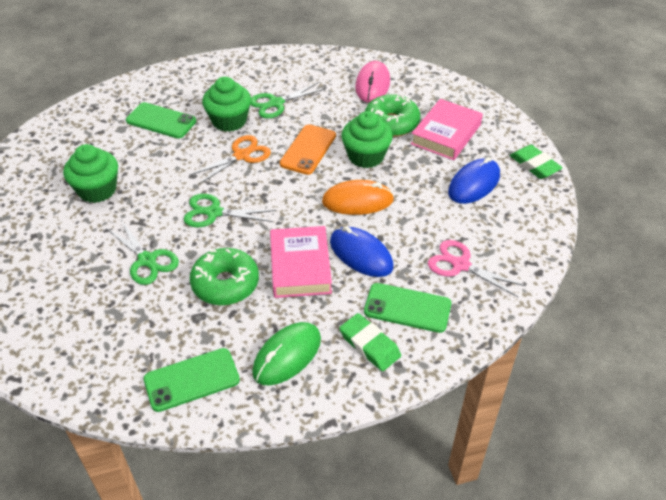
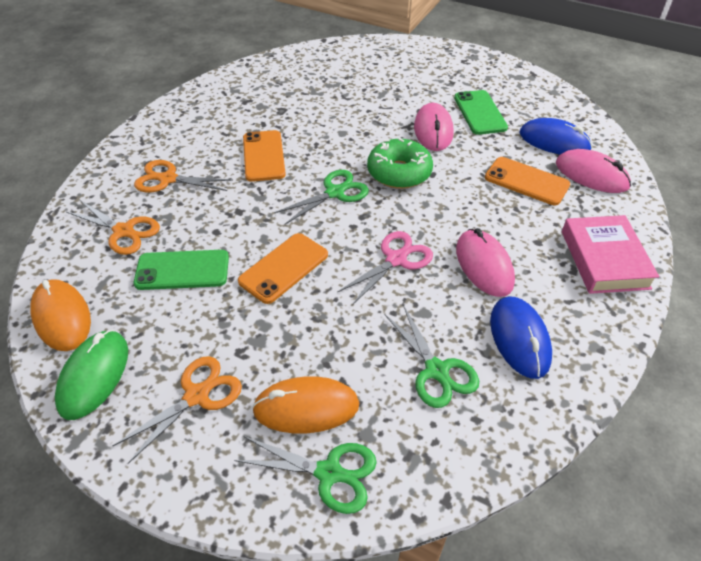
green cupcake: [63,144,118,203] [202,77,251,132] [341,111,393,168] = 3 -> none = 0
green donut: [190,248,259,306] [365,94,421,137] = 2 -> [367,138,433,189] = 1
green eraser: [339,313,401,371] [510,145,563,179] = 2 -> none = 0
green phone: [126,102,196,139] [144,348,240,412] [364,283,451,333] = 3 -> [134,250,229,290] [454,90,508,135] = 2
orange mouse: [322,180,394,215] = 1 -> [30,279,91,351] [252,376,359,433] = 2
orange phone: [280,124,336,175] = 1 -> [238,233,328,304] [243,130,286,182] [485,157,570,205] = 3
orange scissors: [189,135,271,184] = 1 -> [66,200,160,255] [113,356,242,464] [134,160,233,192] = 3
pink book: [270,226,332,298] [411,99,483,160] = 2 -> [562,215,659,294] = 1
pink mouse: [355,61,390,103] = 1 -> [414,103,454,151] [456,228,515,297] [556,149,631,193] = 3

